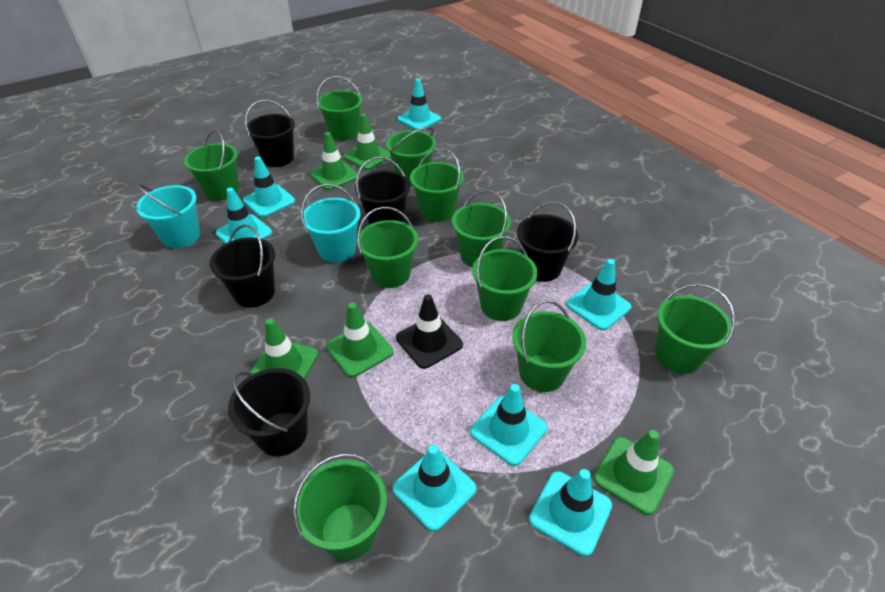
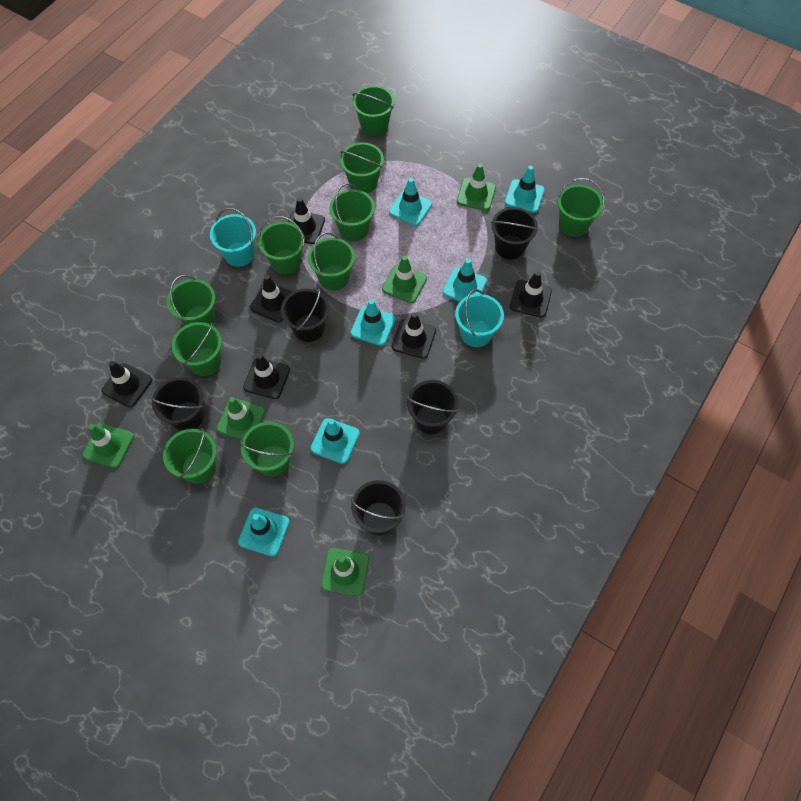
black traffic cone: [396,294,463,369] = 1 -> [102,361,153,408] [243,354,290,399] [250,275,292,322] [288,198,325,244] [392,312,436,359] [510,271,552,318] = 6
turquoise traffic cone: [216,188,272,244] [243,156,295,217] [393,445,477,531] [397,78,441,130] [470,384,547,466] [529,469,612,556] [566,259,631,330] = 7 -> [238,507,290,557] [310,418,360,464] [350,299,396,346] [389,178,432,226] [443,259,487,302] [505,166,545,213] = 6

